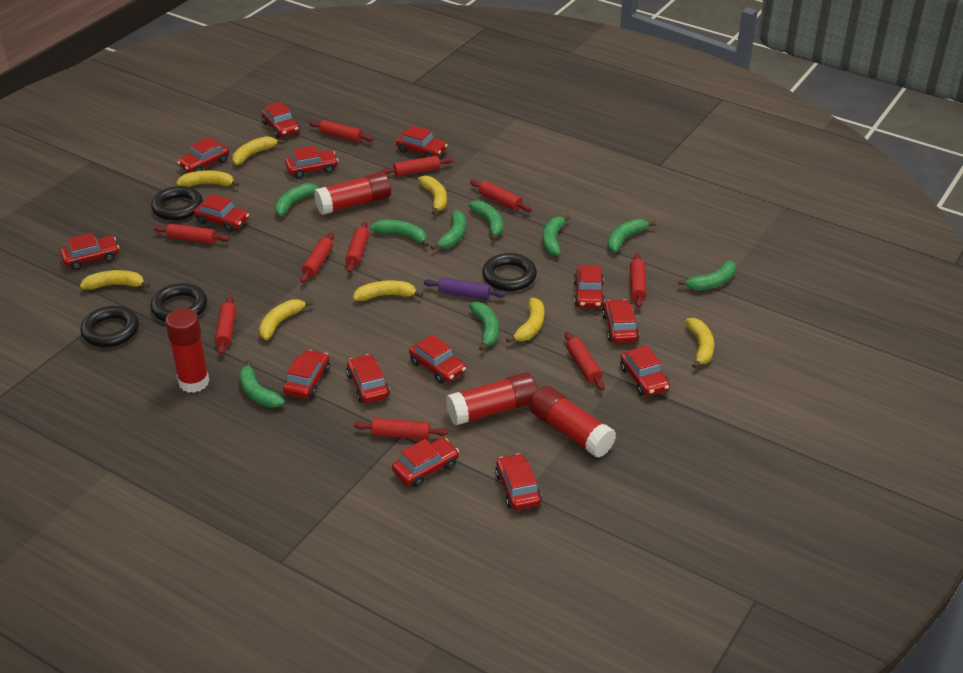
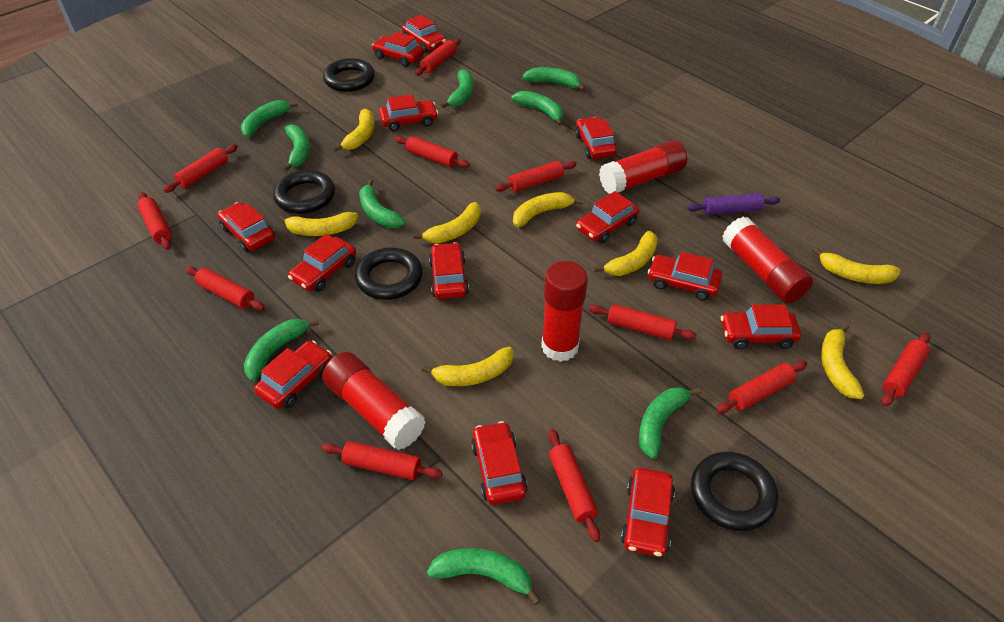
red car: [60,233,119,270] [177,137,229,173] [194,194,249,232] [262,101,300,138] [283,350,330,398] [285,146,338,179] [346,354,390,403] [392,437,459,487] [396,125,447,157] [409,335,466,384] [495,453,542,510] [574,265,605,308] [602,299,639,343] [620,346,670,396] = 14 -> [217,202,275,252] [254,341,332,409] [288,234,356,292] [372,32,424,67] [379,94,438,131] [402,15,446,53] [429,242,469,299] [471,421,528,505] [575,117,617,159] [576,191,639,243] [621,468,675,557] [648,252,722,301] [721,304,801,349] = 13
red rolling pin: [154,223,230,244] [215,296,236,355] [300,232,334,283] [309,120,374,142] [345,222,369,273] [354,418,448,440] [380,156,453,176] [470,180,532,212] [565,332,605,391] [630,253,646,308] = 10 -> [137,192,172,250] [163,144,238,193] [185,266,265,311] [321,441,442,480] [395,136,470,168] [415,38,461,76] [495,161,577,192] [548,428,600,542] [589,304,696,340] [716,361,807,414] [881,332,930,407] = 11

